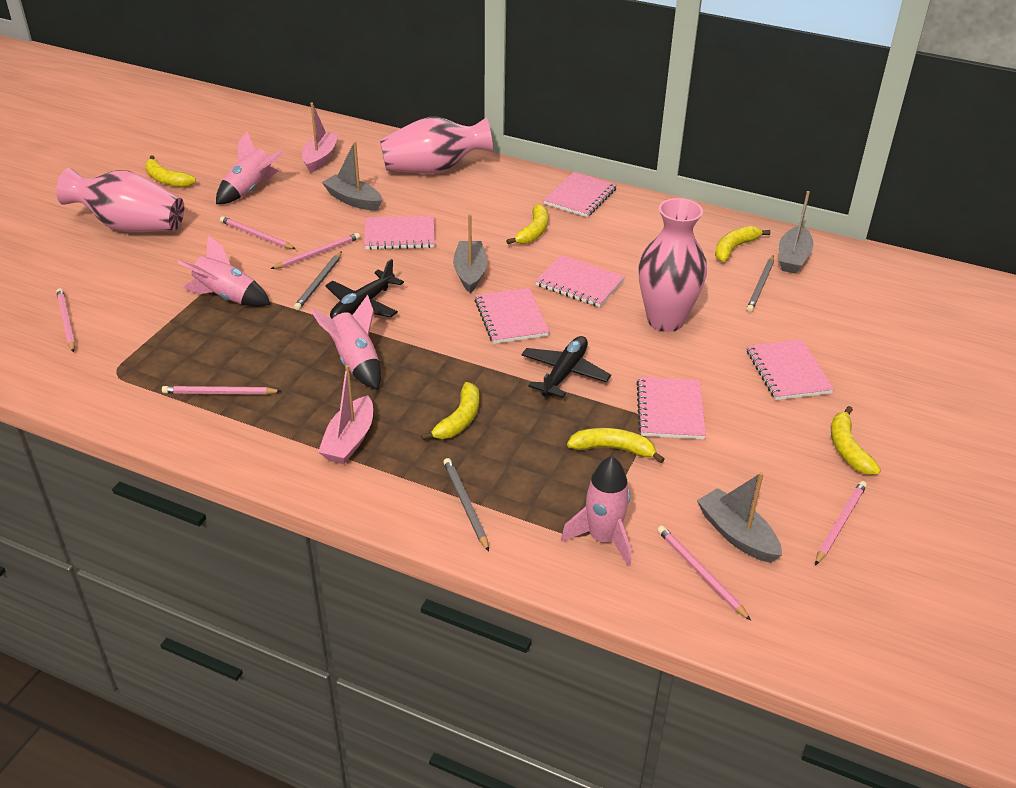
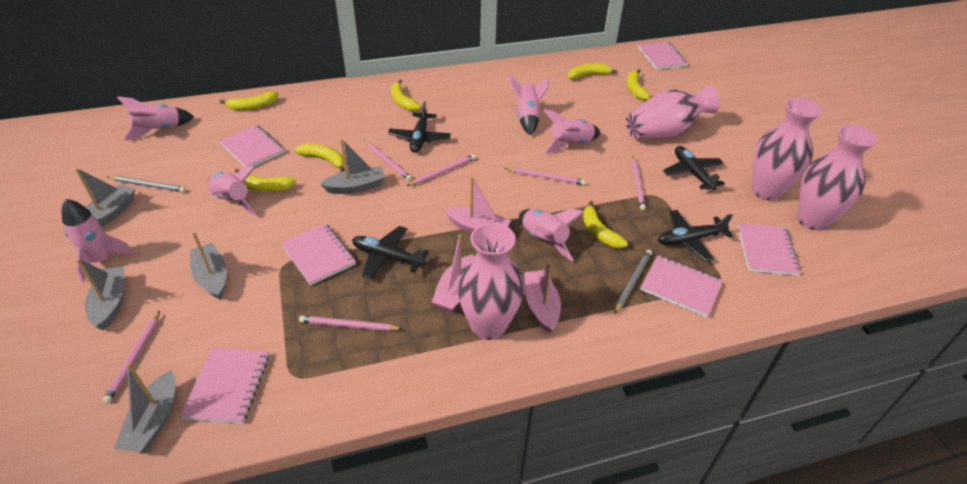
black plane: [325,259,404,319] [521,336,611,398] = 2 -> [352,226,429,279] [388,101,451,153] [658,210,733,262] [663,146,725,190] = 4
grey boat: [322,142,382,211] [453,214,487,293] [697,472,782,563] [779,191,813,274] = 4 -> [75,168,136,227] [76,258,124,331] [114,363,175,452] [190,231,227,299] [320,138,386,194] = 5
grey pencil: [294,251,342,310] [443,458,489,552] [746,255,774,312] = 3 -> [108,176,186,192] [614,250,652,314] = 2
pink boat: [302,102,338,173] [318,365,373,464] = 2 -> [432,235,474,312] [444,176,511,233] [524,262,561,333] = 3
pink rocket: [178,236,271,307] [216,131,284,204] [310,295,381,390] [561,456,631,567] = 4 -> [61,199,134,283] [117,96,194,141] [208,166,256,216] [509,75,549,135] [519,209,584,261] [543,109,600,153] = 6
pink vase: [56,168,184,232] [380,117,493,174] [638,198,707,332] = 3 -> [457,223,524,340] [626,85,720,139] [752,98,822,201] [797,125,878,230] = 4
yellow banana: [145,155,196,187] [421,382,479,440] [506,204,548,244] [567,428,665,463] [715,226,771,262] [831,406,881,475] = 6 -> [219,91,278,110] [235,169,296,192] [295,144,345,172] [391,80,420,111] [568,63,618,79] [583,201,628,248] [626,69,650,100] = 7

